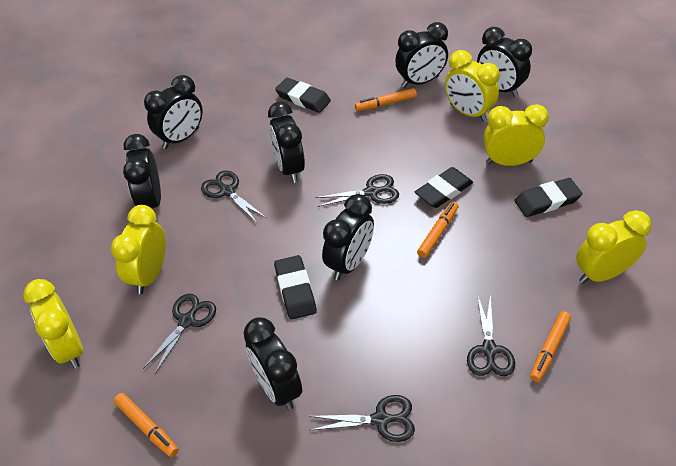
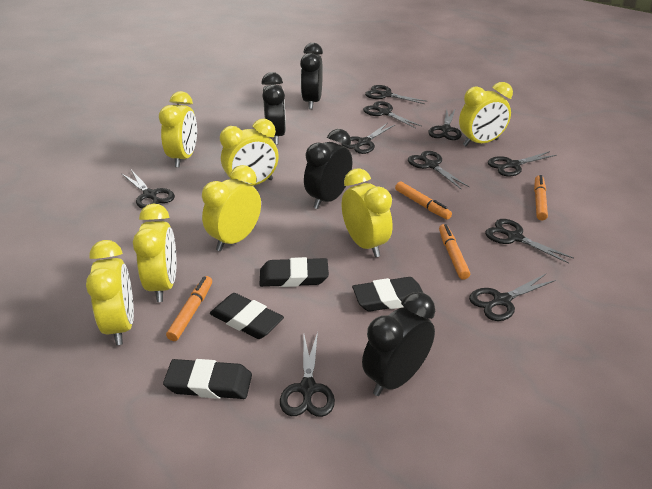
black clock: [123,134,161,209] [144,75,203,149] [244,318,302,410] [268,102,305,183] [322,194,374,280] [395,22,448,88] [477,27,532,97] = 7 -> [261,72,286,145] [300,43,323,109] [304,129,352,209] [362,292,435,396] = 4
black scissors: [143,294,216,375] [201,171,266,223] [309,395,415,442] [315,174,399,207] [467,294,515,376] = 5 -> [121,170,175,209] [280,332,335,417] [342,123,396,154] [363,101,421,129] [365,85,428,104] [408,151,469,189] [428,108,462,140] [469,274,556,321] [485,219,574,264] [488,151,557,177] = 10
yellow clock: [23,279,83,369] [111,205,166,294] [445,50,500,122] [483,104,549,166] [576,210,652,284] = 5 -> [86,240,134,345] [133,203,177,302] [159,91,197,167] [202,165,261,251] [220,119,278,186] [341,168,393,257] [459,82,513,146] = 7

